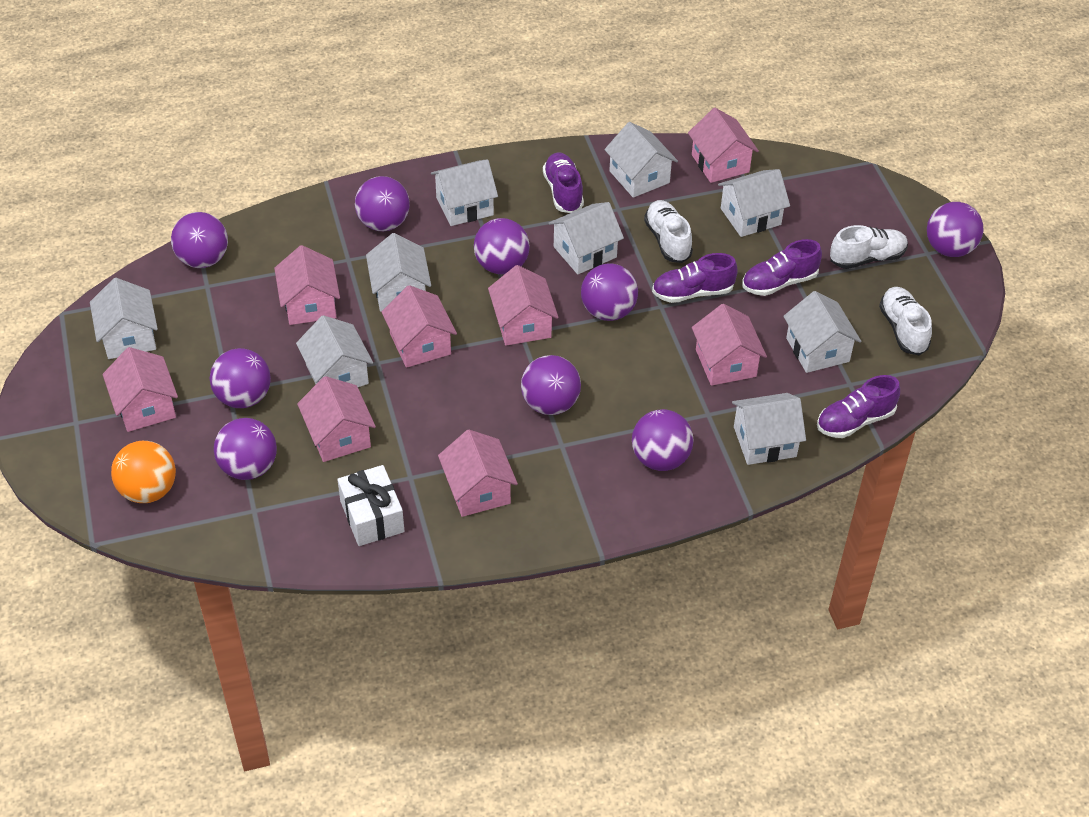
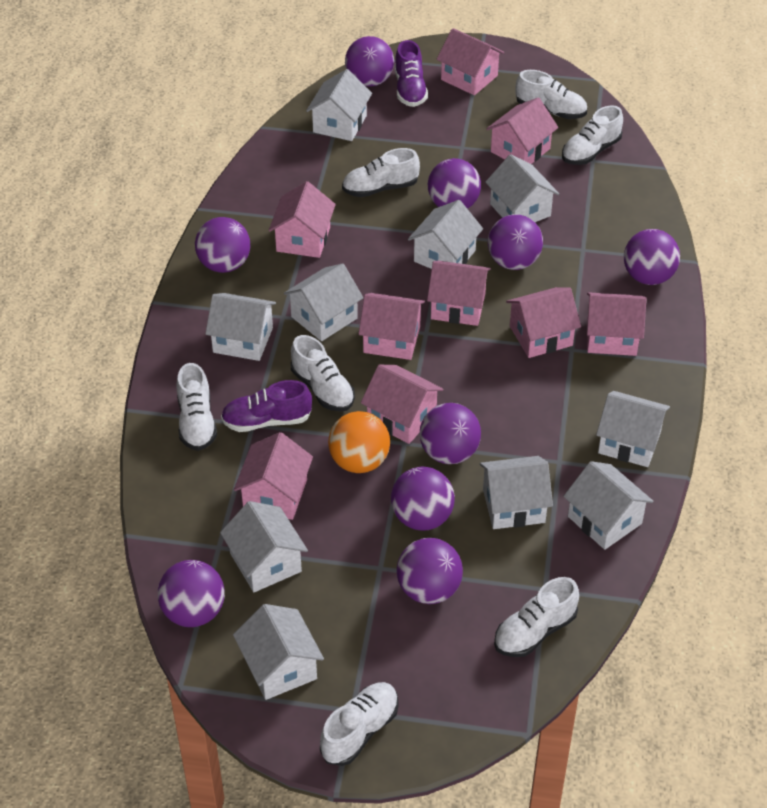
pink house: [103,347,178,432] [274,245,340,325] [297,376,376,462] [382,285,457,368] [438,429,518,517] [488,265,558,346] [688,108,759,183] [692,304,767,386] = 8 -> [234,432,313,520] [269,181,336,258] [359,293,425,360] [361,365,443,444] [427,261,491,326] [437,28,504,95] [486,97,558,164] [506,287,581,358] [587,292,646,356] = 9
purple shoe: [543,152,584,213] [652,253,738,303] [742,239,822,296] [817,375,900,438] = 4 -> [221,380,312,432] [395,40,428,107] = 2
white gift: [337,465,404,546] = 1 -> none = 0
white house: [90,278,158,359] [296,315,373,387] [366,233,431,312] [431,159,498,226] [548,202,624,274] [604,122,678,198] [718,169,790,237] [732,393,806,465] [783,291,861,373] = 9 -> [205,293,276,361] [220,501,308,592] [233,604,324,700] [284,263,363,341] [306,69,372,141] [408,200,483,269] [480,456,553,529] [485,154,559,222] [564,461,653,550] [596,391,670,467] = 10
white shoe: [644,200,693,263] [830,225,908,269] [879,287,932,355] = 3 -> [177,363,217,451] [291,335,355,412] [320,682,399,766] [342,148,420,197] [494,577,579,657] [516,70,587,119] [562,105,623,165] = 7

